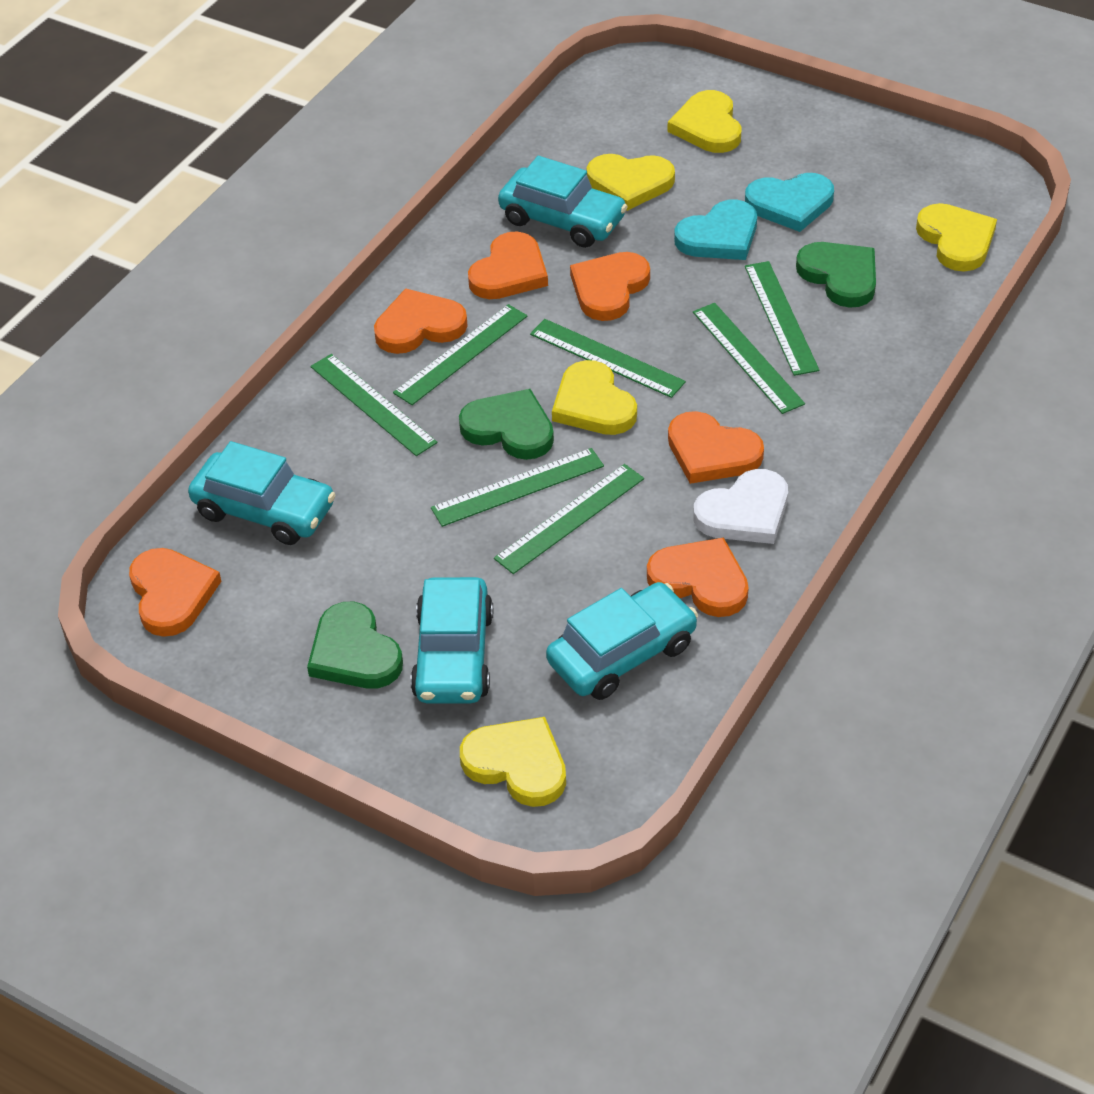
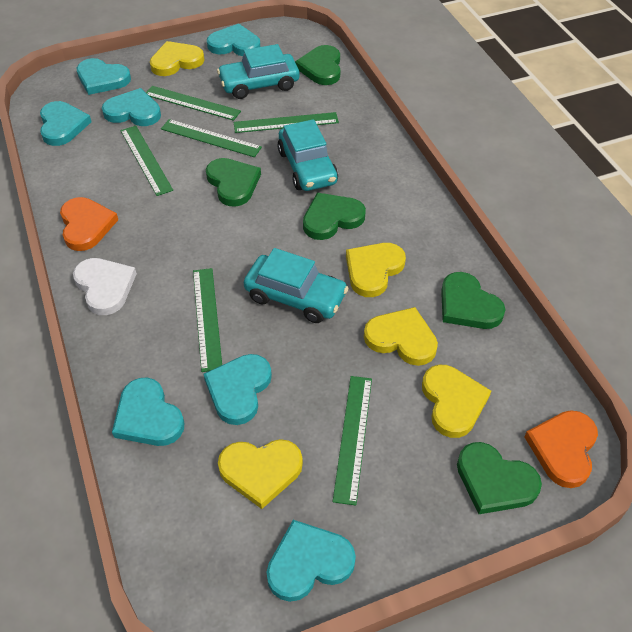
green heart: [307,602,403,689] [459,389,554,460] [796,242,876,308] = 3 -> [206,158,261,207] [295,45,340,85] [303,193,366,240] [441,272,505,329] [457,442,542,514] = 5
green ruler: [311,354,437,456] [393,304,527,405] [431,448,604,527] [494,464,644,574] [530,319,686,398] [693,303,805,414] [745,261,819,376] = 7 -> [120,126,173,196] [146,86,241,121] [161,119,262,157] [193,268,222,372] [234,112,339,133] [333,376,372,506] = 6
orange heart: [129,548,221,637] [374,288,468,354] [468,232,548,299] [570,252,650,321] [647,537,749,617] [668,411,764,484] = 6 -> [60,197,118,251] [524,410,598,488] = 2
turquoise car: [188,441,336,545] [410,577,493,703] [498,156,628,248] [546,582,698,700] = 4 -> [217,44,299,99] [244,248,348,323] [277,119,338,191] = 3
turquoise heart: [674,200,757,260] [745,173,834,232] = 2 -> [40,101,92,146] [77,58,131,95] [102,88,161,126] [112,378,184,446] [204,354,272,425] [207,24,260,56] [266,520,356,602] = 7

